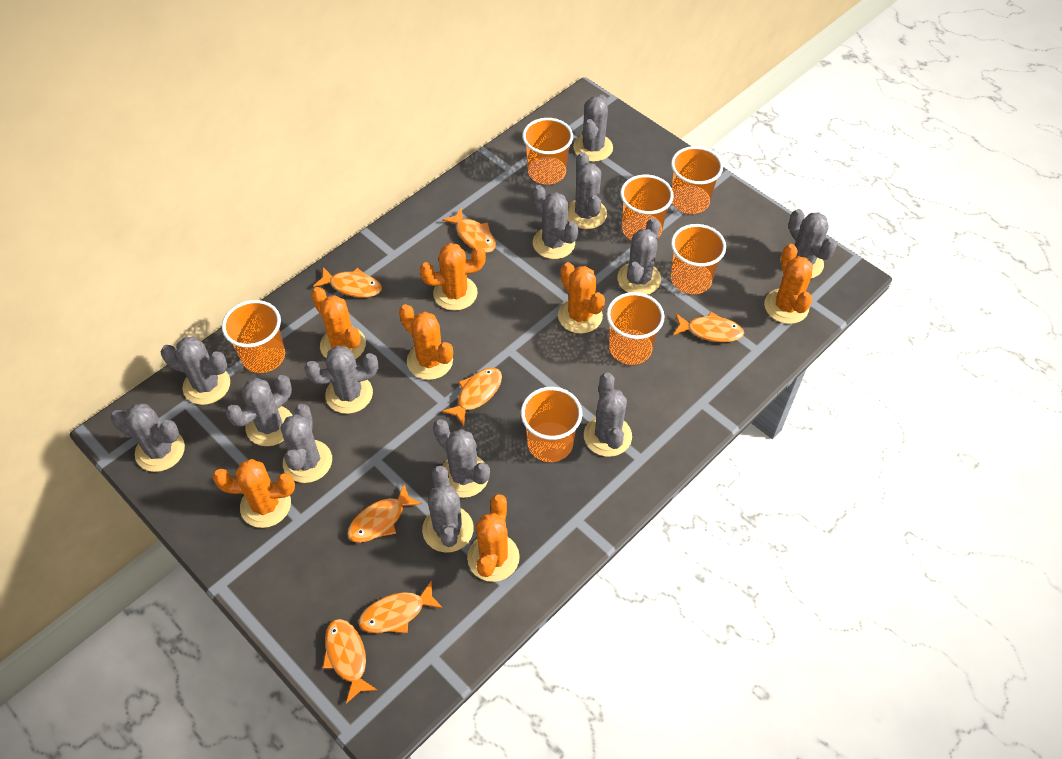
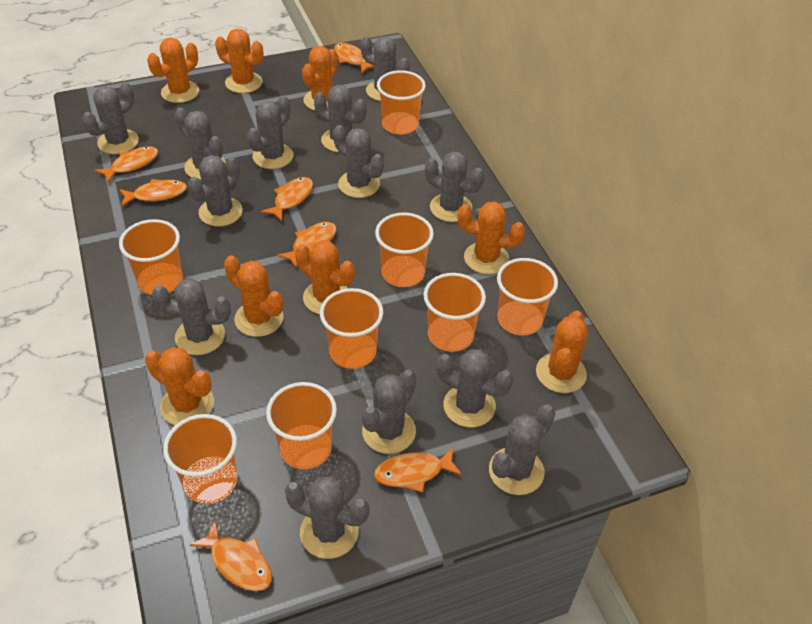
orange cactus: [212,459,295,528] [311,287,366,359] [399,304,453,380] [420,243,486,311] [467,494,520,582] [558,262,605,334] [764,244,813,324] = 7 -> [145,347,214,425] [147,37,199,103] [215,29,264,93] [224,255,284,337] [295,240,355,314] [302,46,338,111] [458,202,525,274] [536,311,588,393] = 8
orange cup: [222,300,285,373] [521,387,582,462] [522,118,573,185] [607,292,664,365] [620,175,674,240] [671,146,723,214] [671,224,726,294] = 7 -> [119,219,183,295] [163,414,237,504] [266,382,337,469] [320,288,383,369] [375,212,434,287] [377,70,426,135] [423,273,486,352] [497,258,558,335] = 8

